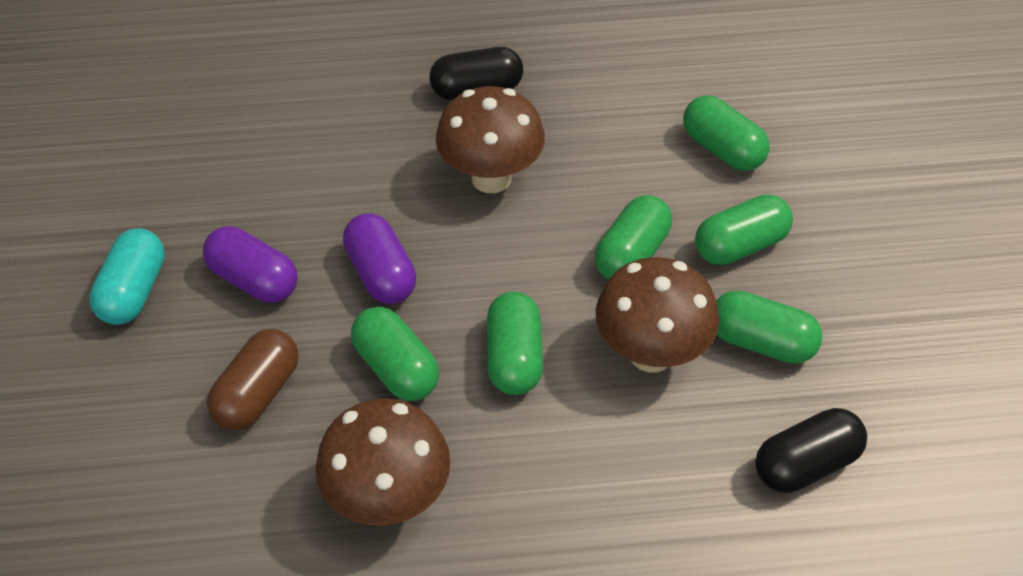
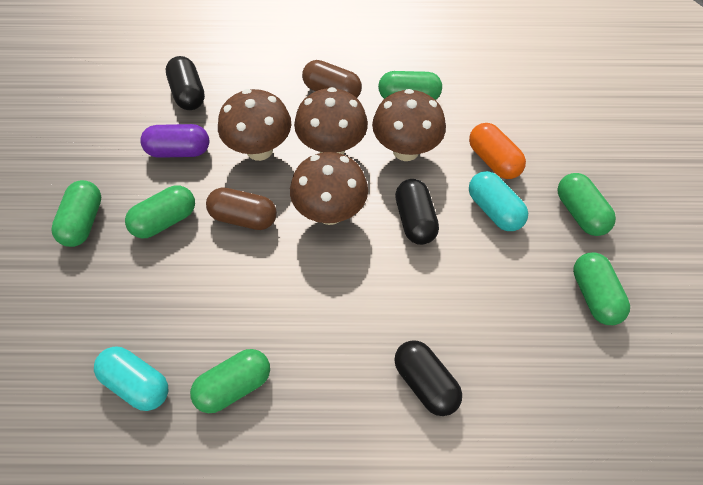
black capsule: [429,47,523,100] [755,408,867,493] = 2 -> [166,56,205,110] [394,340,462,416] [395,179,439,245] = 3
brown capsule: [207,329,299,430] = 1 -> [206,187,277,230] [302,60,362,98] = 2
brown mushroom: [316,399,450,526] [436,86,545,193] [596,257,719,372] = 3 -> [218,89,291,161] [290,152,368,225] [294,87,368,155] [372,89,446,161] = 4
orange capsule: none = 0 -> [469,123,526,179] = 1
purple capsule: [203,227,298,303] [343,213,416,304] = 2 -> [140,124,209,158] = 1
turquoise capsule: [89,228,165,325] = 1 -> [94,347,168,411] [469,171,528,231] = 2

